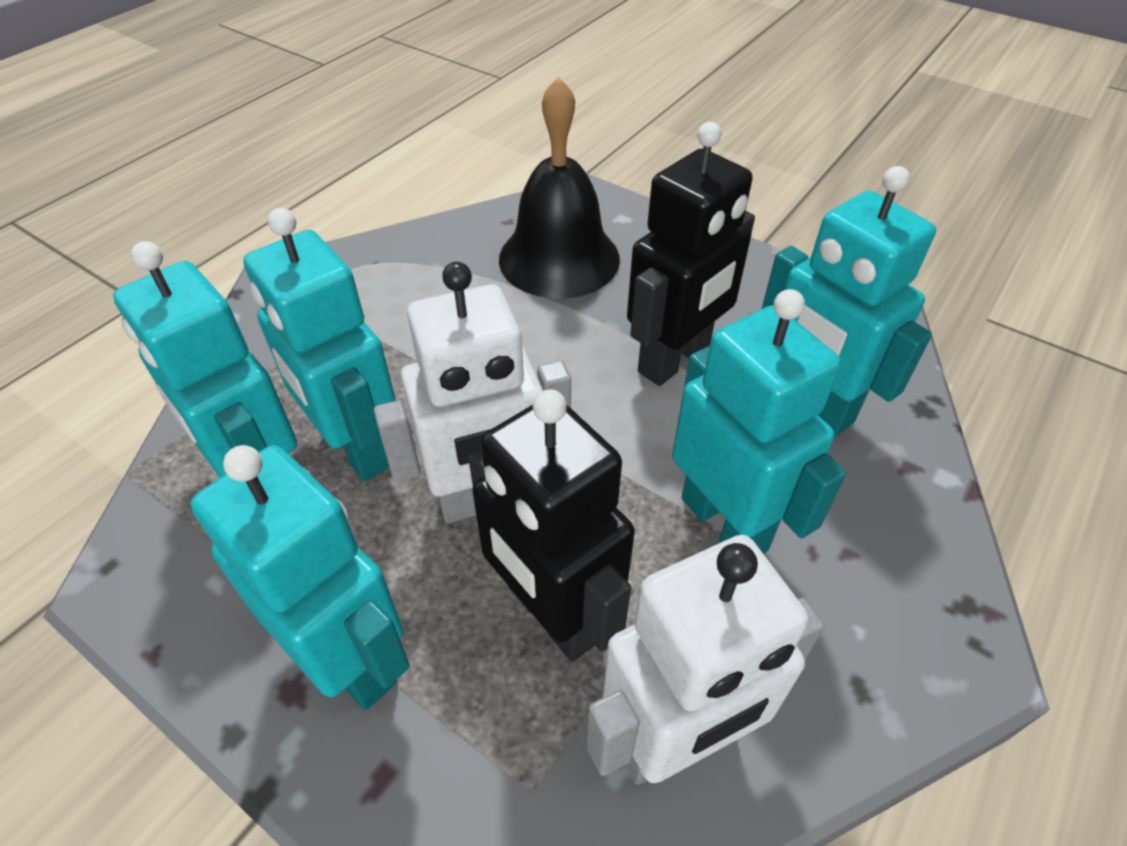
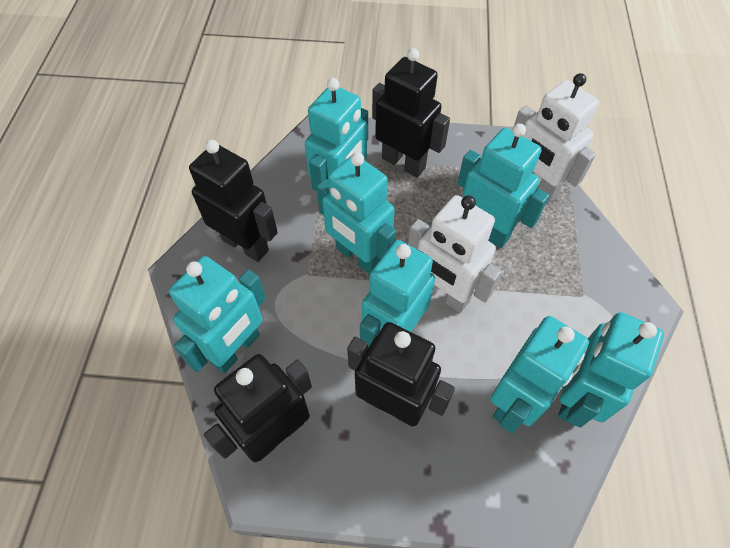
black bell: [499,77,620,298] = 1 -> none = 0
black robot: [468,389,635,662] [627,122,755,386] = 2 -> [189,140,278,262] [204,354,312,462] [347,322,455,427] [372,48,450,177] = 4
turquoise robot: [113,241,297,478] [190,445,410,710] [243,208,396,481] [672,289,846,554] [762,166,936,436] = 5 -> [169,256,266,374] [305,78,368,191] [317,152,396,274] [360,240,435,348] [458,124,549,248] [490,316,589,433] [558,312,664,428] = 7

